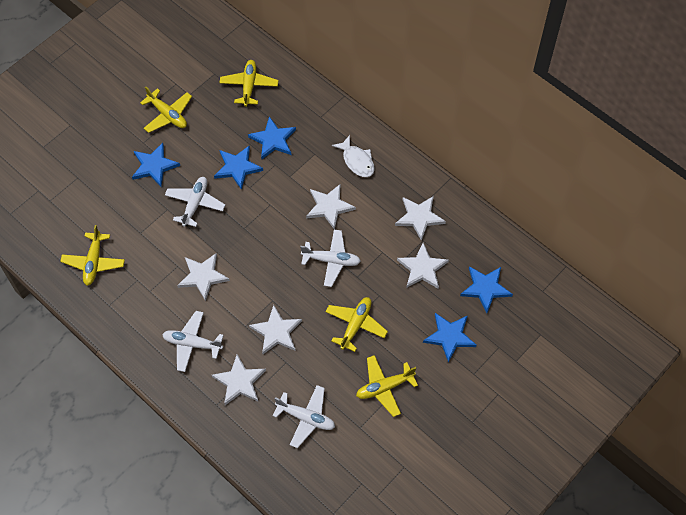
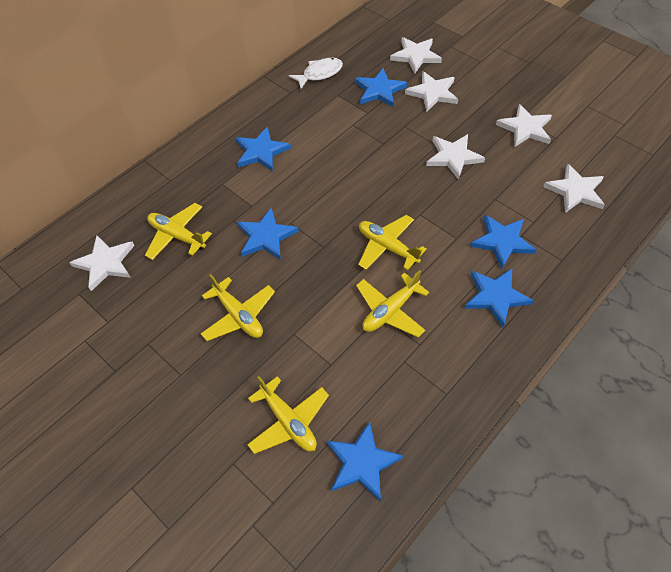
blue star: [132,143,180,187] [214,146,263,190] [248,116,296,159] [423,313,477,363] [460,266,513,313] = 5 -> [236,127,291,171] [237,207,299,260] [326,421,403,501] [355,68,407,107] [465,268,534,327] [470,215,537,269] = 6
white plane: [162,311,224,372] [165,177,225,227] [273,385,335,448] [300,230,361,287] = 4 -> none = 0

